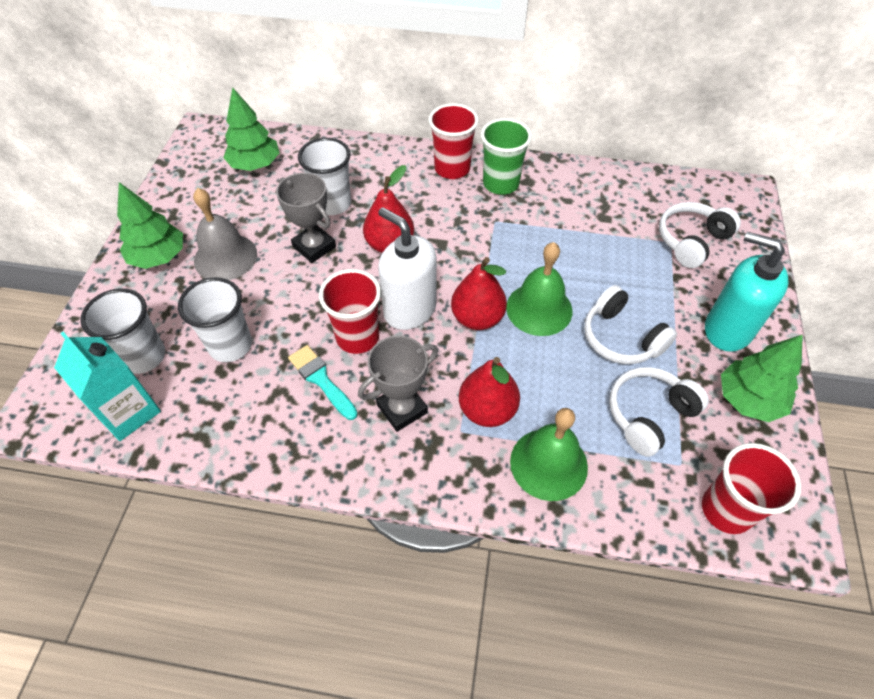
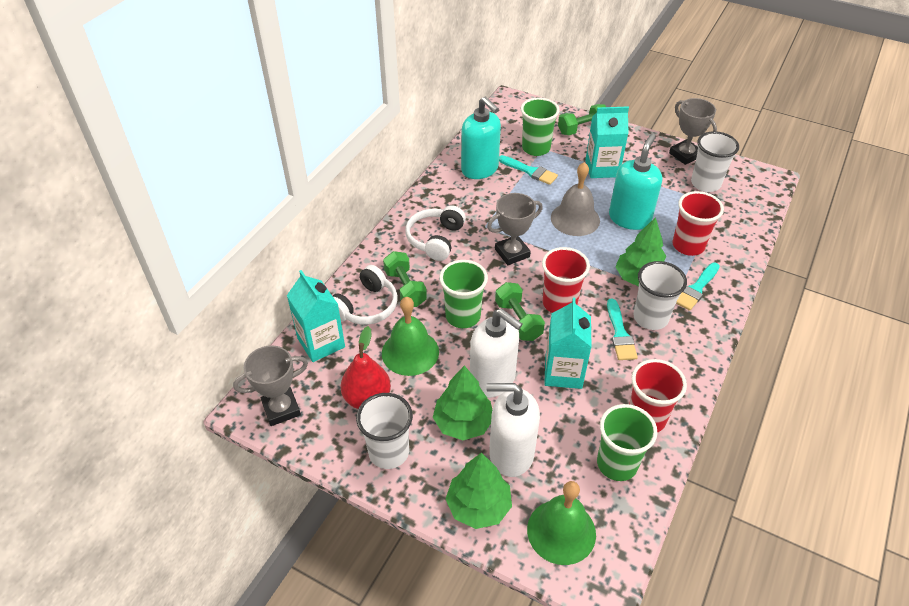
green cup: [481,118,532,195] = 1 -> [439,260,488,328] [521,98,560,156] [597,404,657,481] = 3
green dumbbell: none = 0 -> [383,251,427,307] [495,282,545,341] [558,104,606,135] = 3
grey trophy: [276,173,336,263] [358,336,438,432] = 2 -> [233,345,308,426] [487,193,543,265] [669,98,717,165] = 3
red pear: [363,165,414,253] [451,257,507,330] [459,357,520,427] = 3 -> [341,326,391,409] = 1
turquoise brush: [288,345,358,420] = 1 -> [499,155,558,185] [607,298,638,360] [676,263,720,311] = 3
turquoise carton: [54,332,161,441] = 1 -> [287,270,345,362] [544,298,592,389] [585,106,629,178] = 3
turquoise soap dispenser: [705,232,788,352] = 1 -> [461,97,501,179] [609,134,662,230] = 2
white headphones: [584,285,677,364] [609,367,709,457] [659,202,741,268] = 3 -> [333,265,398,324] [405,205,466,261] = 2
white soap dispenser: [378,207,436,330] = 1 -> [470,308,523,398] [486,383,540,477] = 2

